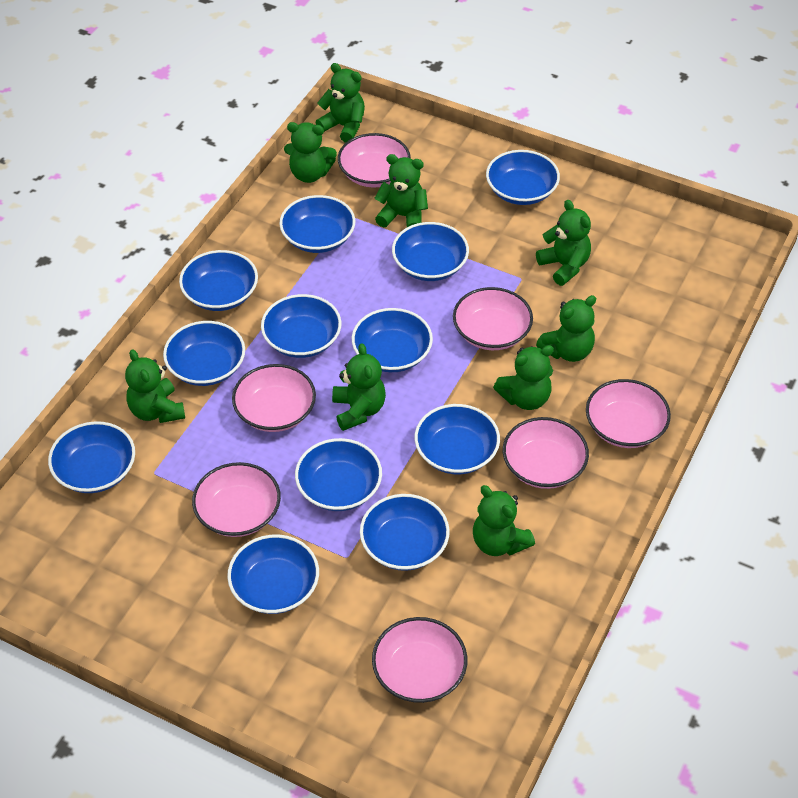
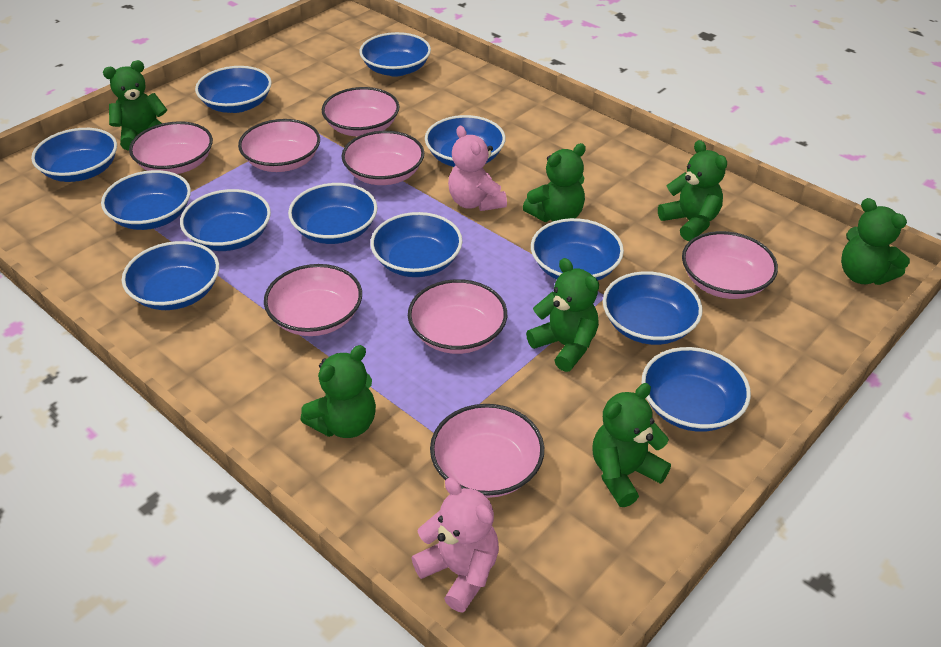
green teddy bear: [125,349,185,423] [284,122,337,183] [315,63,365,143] [332,343,386,431] [374,154,428,228] [473,485,535,556] [493,345,554,410] [536,200,591,286] [536,295,596,362] = 9 -> [103,60,167,150] [301,345,376,438] [523,143,586,222] [526,258,599,372] [592,383,671,507] [658,140,727,241] [841,198,910,285] = 7
pink bowl: [192,462,281,537] [232,364,316,432] [338,133,411,188] [372,617,467,703] [453,287,533,350] [503,417,589,489] [586,379,671,448] = 7 -> [129,121,213,174] [238,119,320,172] [264,264,362,336] [322,87,399,137] [342,131,424,185] [408,279,507,354] [430,404,544,498] [682,231,778,299] = 8
pink teddy bear: none = 0 -> [411,478,499,613] [448,126,507,211] = 2

